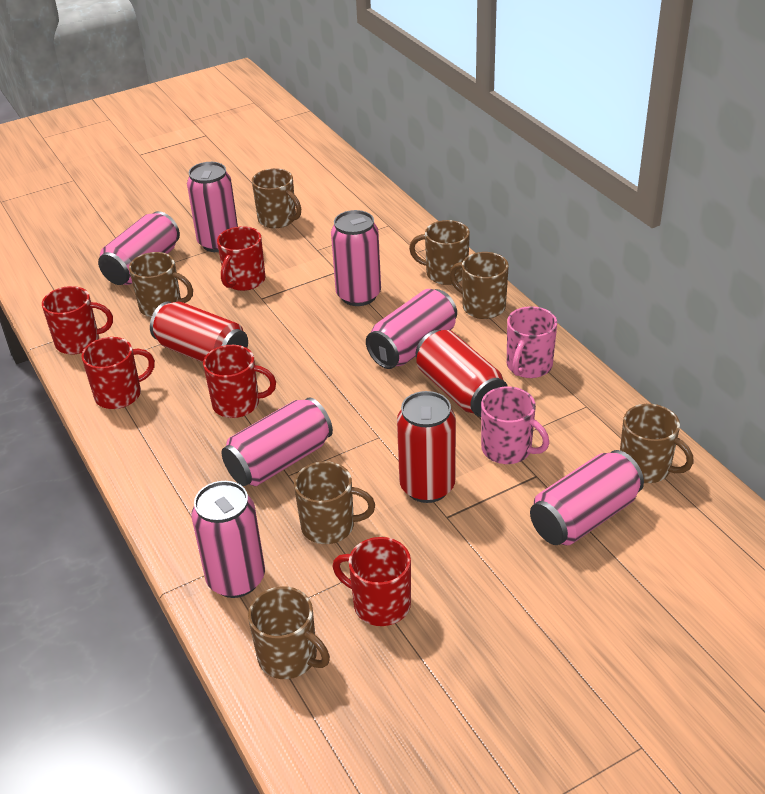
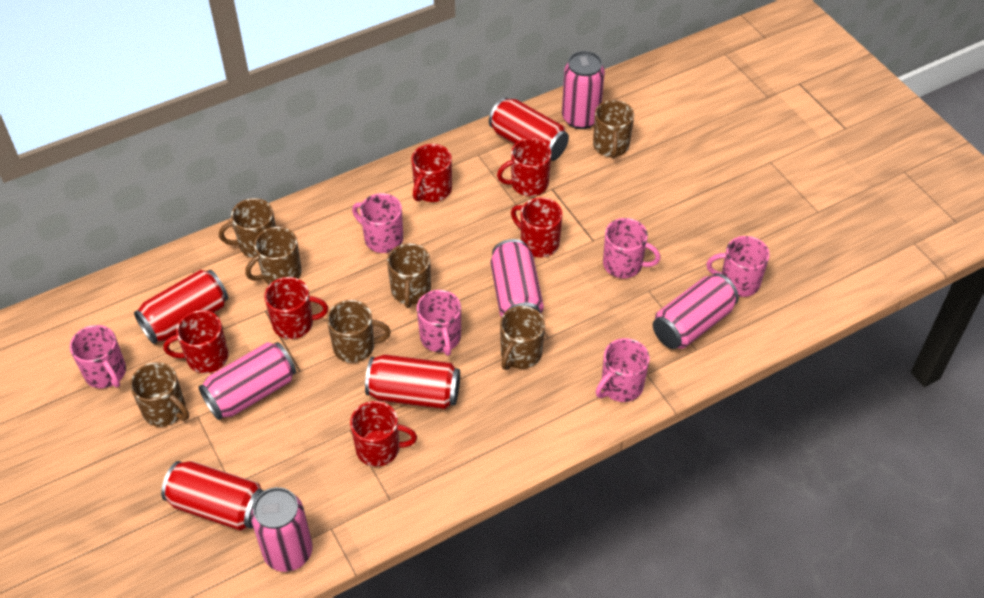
pink can: [98,211,180,285] [187,162,238,252] [191,481,265,598] [222,397,333,486] [331,210,381,306] [366,289,457,369] [530,450,644,545] = 7 -> [198,342,296,420] [251,487,313,572] [491,239,544,318] [562,51,605,129] [653,273,739,349] = 5
pink mug: [481,387,549,464] [507,306,557,378] = 2 -> [70,325,126,389] [352,193,403,253] [417,290,461,356] [596,338,650,402] [603,218,661,278] [706,236,770,297] = 6
red can: [150,301,248,362] [397,391,456,503] [416,330,508,417] = 3 -> [134,270,228,344] [161,461,264,531] [365,354,460,409] [489,98,569,161] = 4
red mug: [42,286,113,355] [82,337,155,409] [203,345,276,418] [217,226,265,291] [333,537,411,626] = 5 -> [164,310,229,373] [264,277,328,339] [350,401,417,467] [411,144,452,202] [497,138,551,196] [511,197,563,257] = 6

